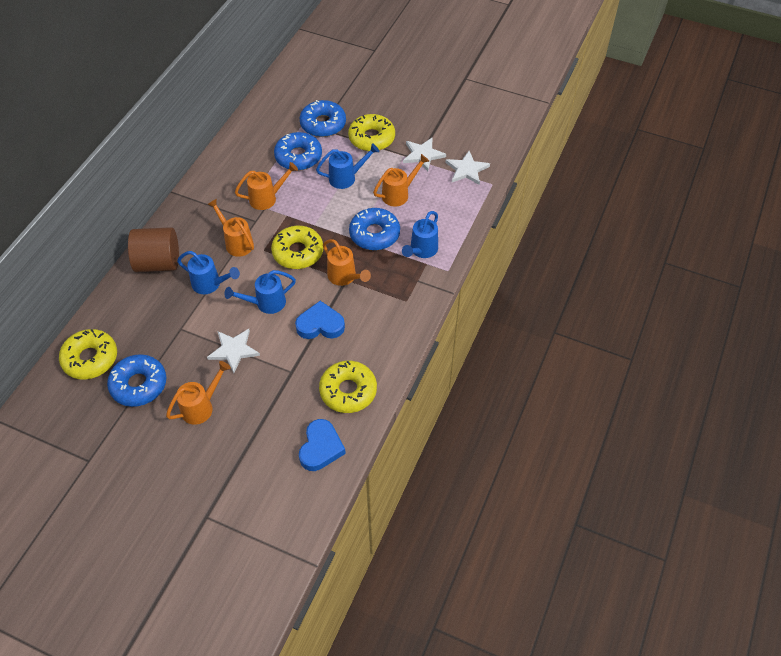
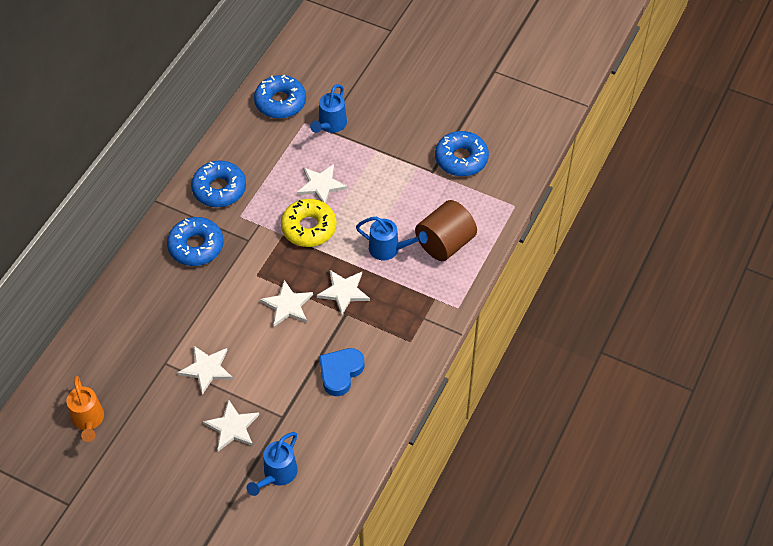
blue heart: [295,301,345,339] [299,419,346,471] = 2 -> [319,348,364,396] = 1
blue watering can: [177,251,240,294] [224,270,296,314] [316,143,379,189] [402,211,438,258] = 4 -> [246,432,298,496] [310,84,347,133] [356,217,428,260] = 3
orange watering can: [166,361,231,425] [207,198,254,257] [235,162,298,210] [323,239,371,286] [373,154,429,207] = 5 -> [66,376,104,442] = 1
white star: [207,329,260,373] [403,138,446,171] [445,151,490,185] = 3 -> [178,346,233,395] [203,399,259,451] [260,280,313,327] [297,164,347,203] [317,270,370,315] = 5
yellow donut: [59,329,117,380] [271,226,323,269] [319,361,377,413] [348,114,395,151] = 4 -> [281,199,336,247] = 1

